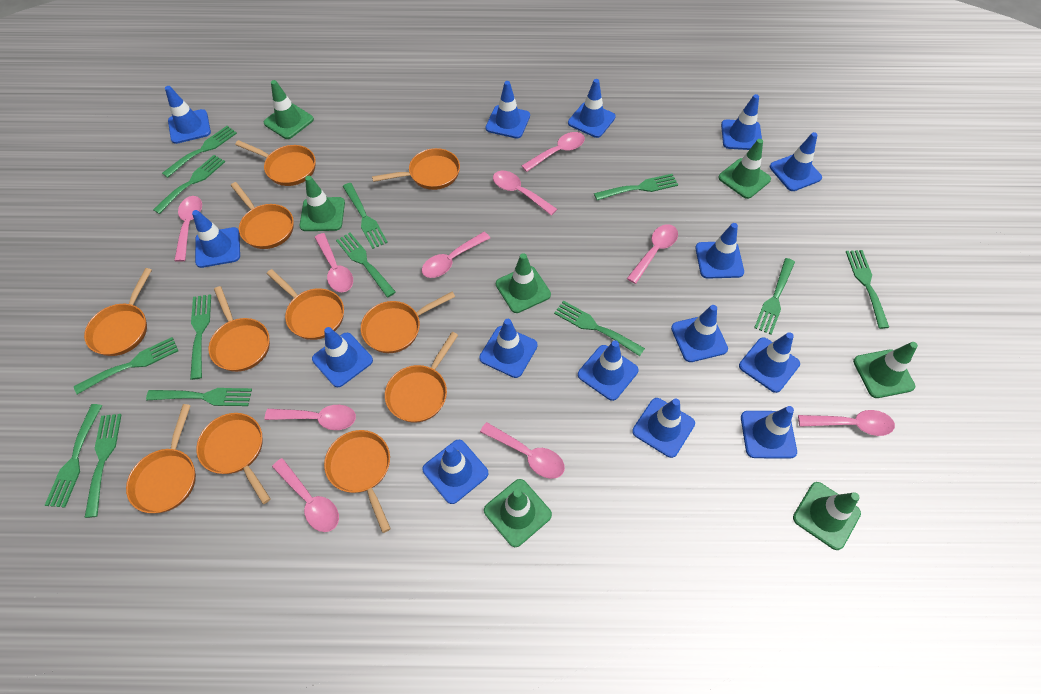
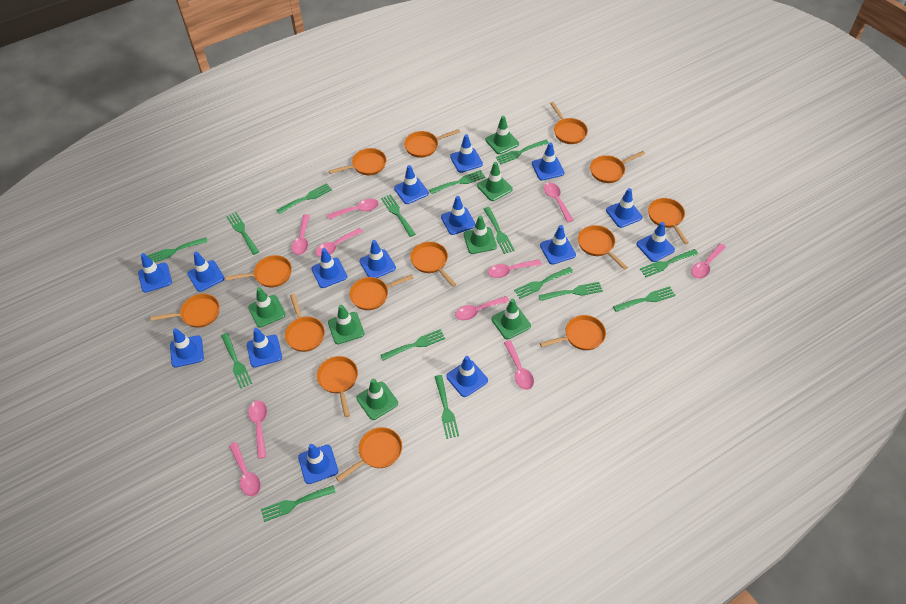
green fork: [45,404,102,508] [74,337,178,394] [84,414,122,518] [146,388,252,406] [153,155,225,214] [162,126,237,178] [190,294,211,380] [336,233,396,298] [342,183,388,249] [554,301,645,356] [594,174,678,200] [754,258,795,335] [846,250,889,329] = 13 -> [147,237,208,263] [221,333,252,389] [226,212,259,255] [261,485,336,522] [277,183,332,214] [381,194,416,237] [381,329,445,361] [429,170,485,194] [435,375,459,439] [484,207,515,254] [496,140,549,164] [514,267,573,299] [539,282,603,301] [613,286,675,312] [640,249,698,277] = 15
orange pan: [84,268,152,356] [126,404,196,513] [196,413,271,504] [209,286,270,372] [231,182,294,249] [235,140,316,186] [267,269,344,340] [324,430,391,533] [361,292,455,353] [372,148,460,190] [385,332,458,423] = 11 -> [151,294,220,328] [226,255,292,287] [285,294,325,352] [317,356,358,417] [329,148,386,175] [336,427,402,482] [349,274,413,310] [404,129,460,158] [410,242,457,287] [540,315,606,350] [550,102,588,144] [578,225,628,270] [590,151,645,183] [648,198,689,244] = 14

